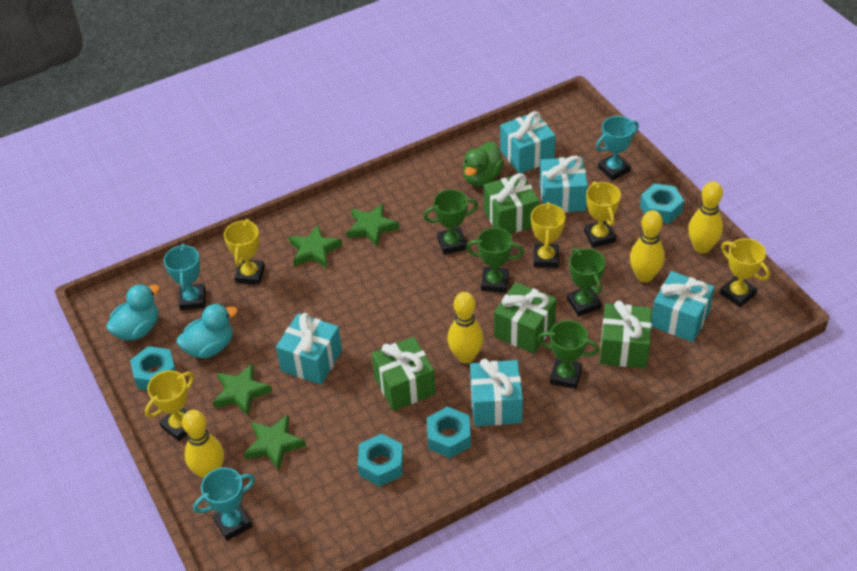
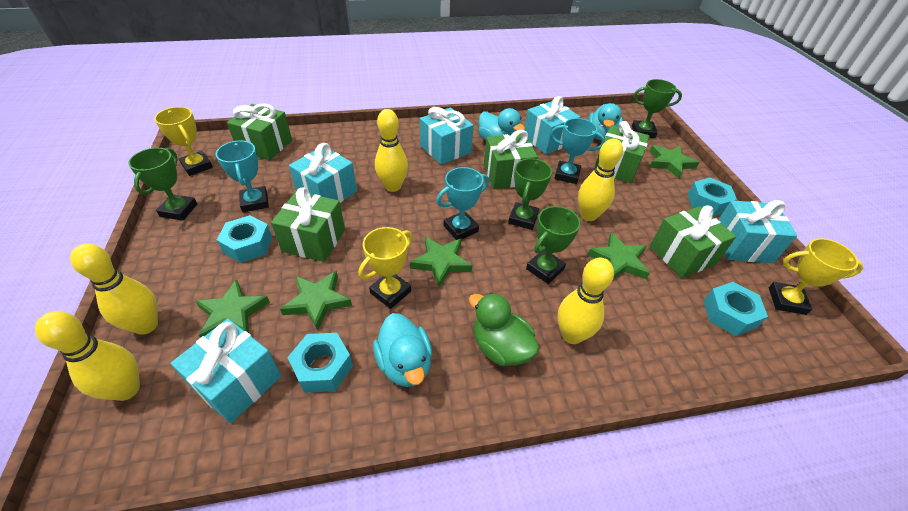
green gift: [372,337,436,411] [484,173,539,234] [494,282,556,354] [600,301,652,368] = 4 -> [227,104,292,160] [271,187,345,262] [484,130,538,189] [593,121,650,184] [650,206,736,278] = 5
green star: [213,363,273,416] [244,414,306,470] [289,225,342,268] [346,203,400,247] = 4 -> [195,279,270,338] [280,271,352,331] [410,237,472,288] [588,232,650,279] [649,145,700,179] = 5
turquoise duck: [106,284,160,340] [176,304,238,358] = 2 -> [373,313,432,387] [479,108,525,141] [588,103,623,141] = 3
yellow bowling pin: [182,410,224,479] [447,292,484,364] [630,210,665,282] [688,181,723,254] = 4 -> [35,311,140,401] [70,244,158,335] [375,109,408,192] [558,258,614,344] [578,139,623,221] = 5
yellow trophy: [145,370,194,441] [224,219,265,285] [531,202,566,268] [584,181,621,248] [720,238,770,307] = 5 -> [154,107,213,176] [359,227,413,309] [768,238,863,315] = 3

